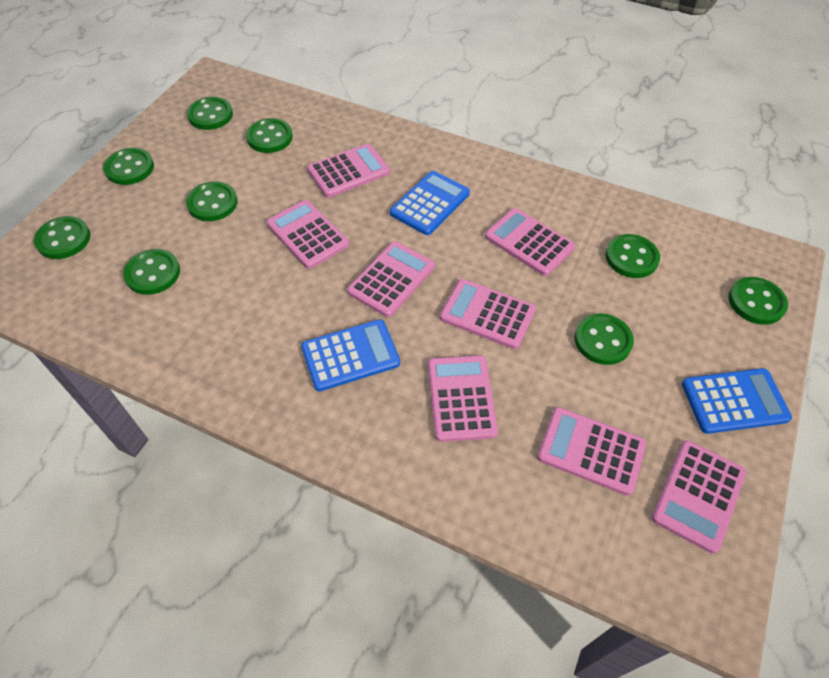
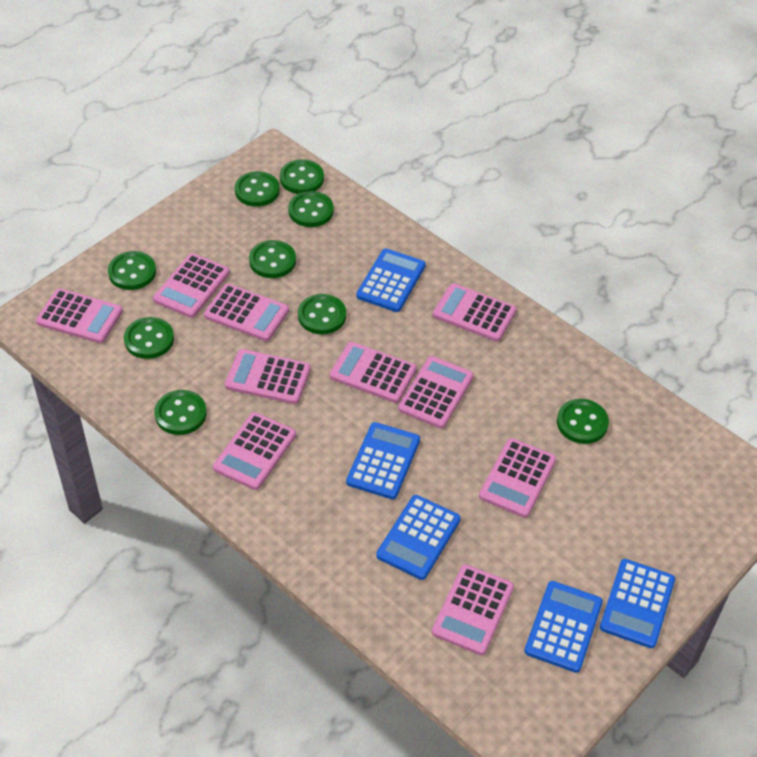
blue calculator: [301,319,400,391] [390,171,470,235] [682,368,792,434] = 3 -> [346,422,420,499] [356,249,426,312] [376,495,461,580] [524,581,603,673] [600,559,675,648] = 5
pink calculator: [266,200,349,269] [307,143,390,198] [347,241,435,317] [428,355,498,442] [440,279,536,349] [485,208,575,276] [537,407,646,496] [652,440,746,554] = 8 -> [36,288,123,343] [153,253,230,318] [204,284,289,341] [213,412,296,490] [225,349,311,404] [330,342,417,403] [398,356,474,429] [432,564,514,655] [433,283,517,342] [479,438,556,518] = 10

